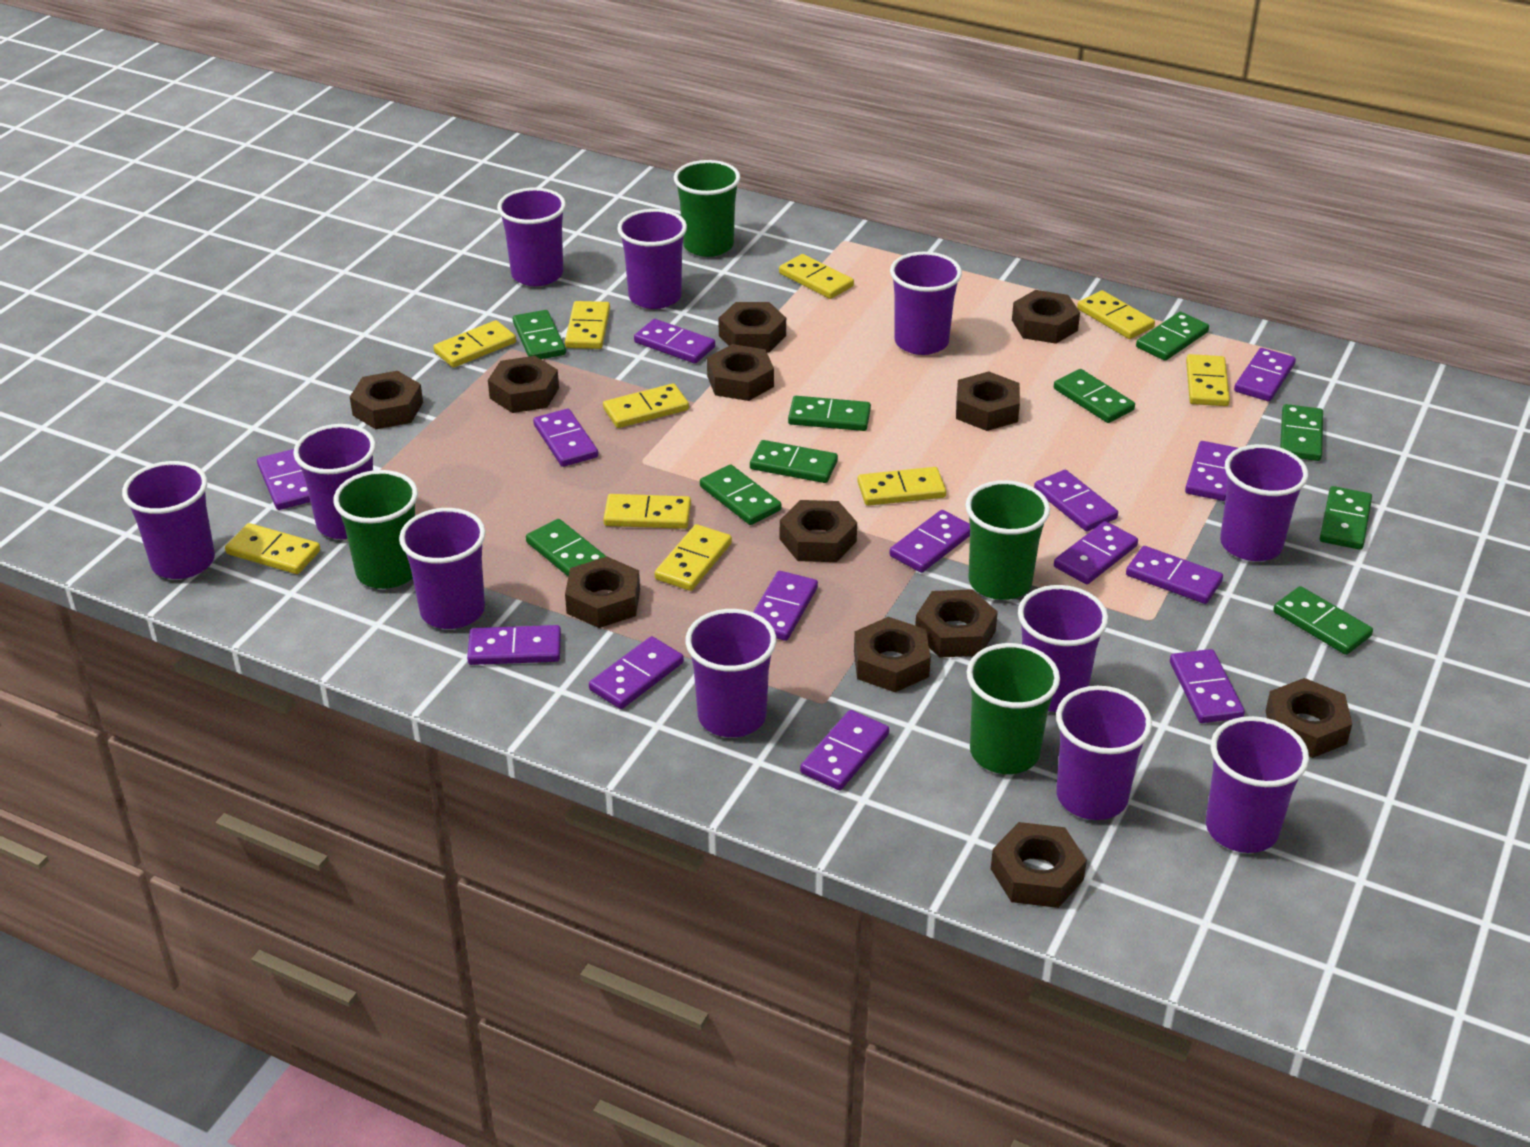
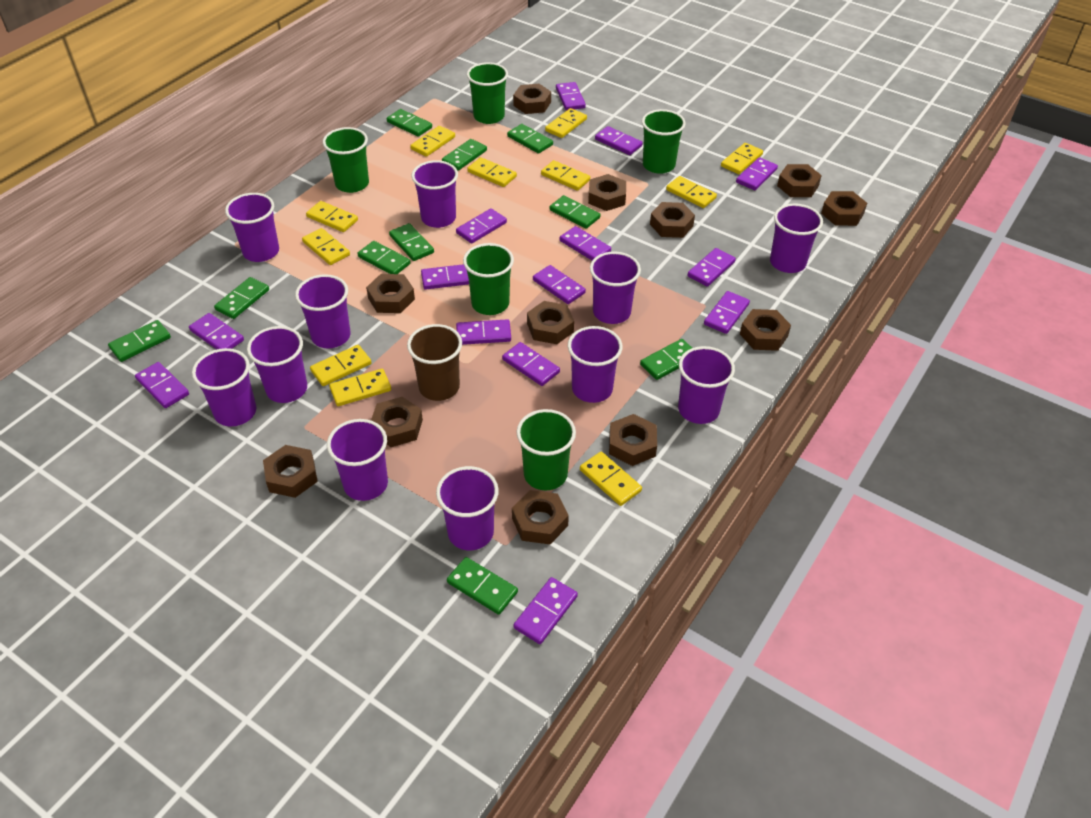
brown cup: none = 0 -> [407,324,462,401] = 1
green cup: [334,470,418,589] [674,160,741,257] [966,480,1050,600] [967,643,1060,774] = 4 -> [323,127,369,193] [463,243,514,315] [467,62,508,124] [517,409,576,490] [642,109,686,174] = 5
yellow domino: [225,523,320,574] [433,320,516,368] [565,301,610,349] [603,383,689,428] [603,494,691,529] [655,524,732,591] [779,254,854,299] [857,467,946,506] [1077,290,1155,339] [1186,354,1230,406] = 10 -> [302,228,350,265] [306,201,358,232] [310,345,372,386] [329,369,391,406] [410,126,455,157] [467,157,517,187] [541,160,590,191] [545,108,587,138] [580,452,642,506] [666,176,717,208] [721,143,763,174] = 11

